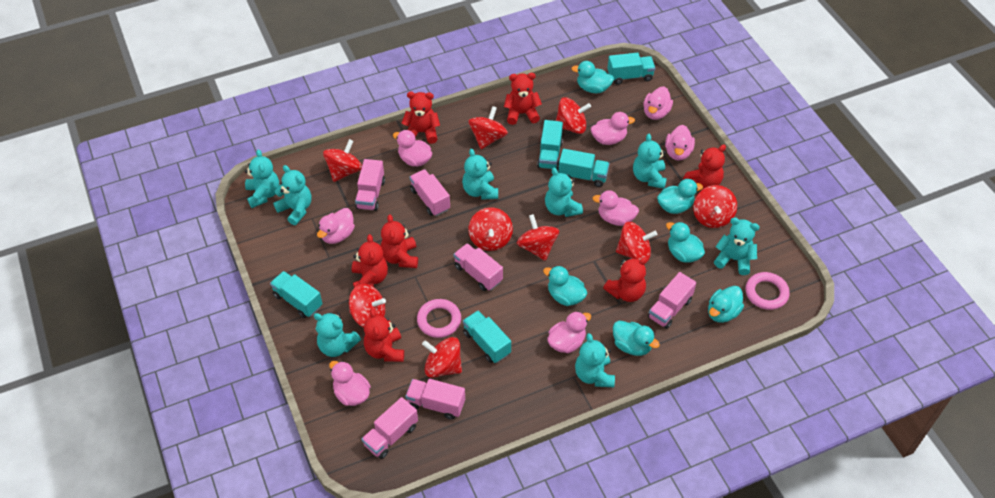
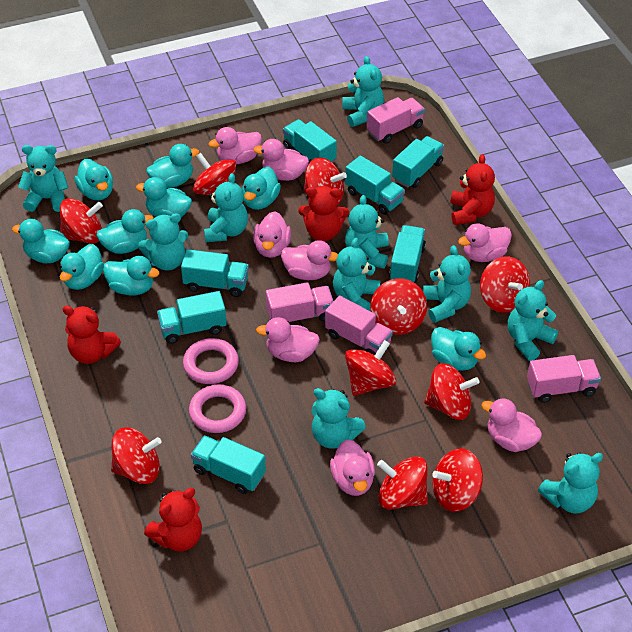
pink truck: [355,159,385,211] [362,397,418,459] [405,379,465,420] [410,169,450,216] [454,243,503,291] [648,272,696,329] = 6 -> [266,282,333,322] [325,295,393,355] [367,97,425,143] [527,355,601,403] = 4
red spinning top: [323,139,362,182] [349,284,386,328] [422,337,462,378] [468,106,508,149] [468,207,513,251] [517,214,559,261] [556,97,591,134] [616,222,657,262] [693,185,737,228] = 9 -> [60,198,103,244] [111,427,162,484] [193,153,236,195] [304,157,347,205] [345,340,396,396] [370,278,427,335] [377,456,428,510] [424,363,480,420] [432,448,483,512] [480,256,530,313] = 10
red teddy bear: [352,234,388,288] [364,309,404,362] [381,214,418,268] [401,92,440,144] [504,73,542,125] [603,257,648,302] [683,144,726,189] = 7 -> [62,306,121,364] [144,488,202,551] [299,186,349,241] [450,154,495,225] = 4
turquoise duck: [543,266,587,306] [571,61,614,93] [613,321,660,356] [657,179,703,214] [666,222,705,263] [708,286,744,323] = 6 -> [12,219,70,263] [59,244,104,290] [75,159,113,200] [96,209,154,254] [103,256,160,296] [136,177,192,217] [146,144,200,188] [242,167,281,210] [431,327,486,371] = 9
turquoise teddy bear: [245,149,279,208] [273,165,311,225] [314,312,361,357] [462,149,498,200] [545,168,583,217] [575,333,615,387] [633,134,667,189] [714,217,760,275] = 8 -> [18,145,68,212] [138,213,188,270] [204,173,248,242] [311,388,366,449] [333,238,380,311] [342,56,384,127] [345,195,389,269] [423,245,471,323] [508,280,558,361] [538,452,603,513] = 10
turquoise truck: [270,271,322,318] [463,310,511,363] [537,120,563,170] [558,149,609,187] [607,53,655,85] = 5 -> [157,291,227,344] [181,249,249,297] [191,435,266,494] [283,119,337,163] [345,156,405,215] [389,225,426,283] [392,136,444,188] = 7

